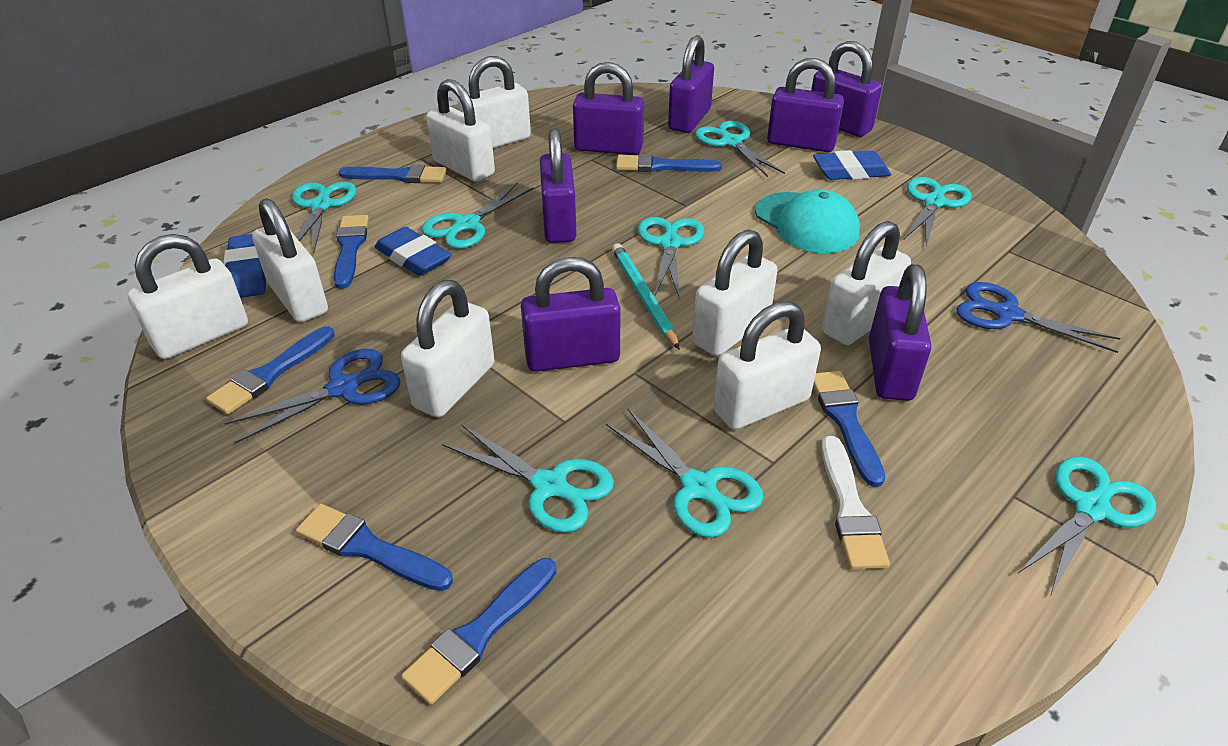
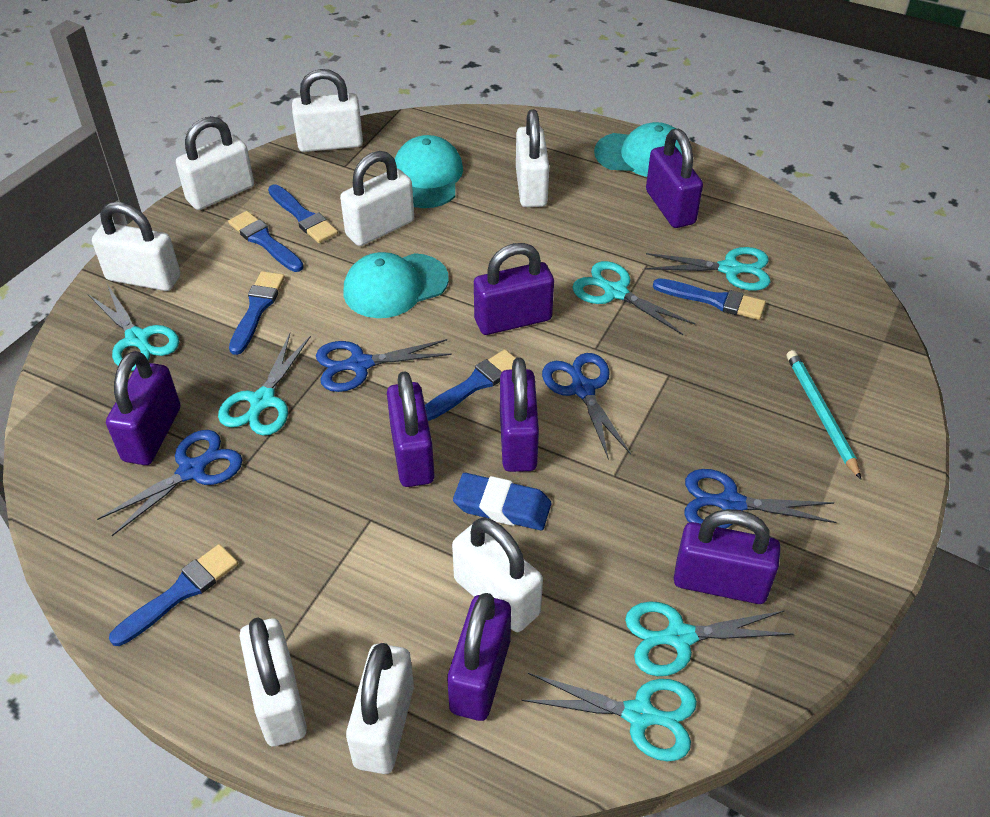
blue brush: [206,326,335,415] [296,504,453,591] [333,215,369,289] [339,164,447,183] [401,558,557,705] [616,154,722,172] [813,371,885,487] = 7 -> [109,544,238,646] [228,211,304,272] [229,271,285,355] [268,184,338,243] [425,349,516,421] [653,278,766,320] = 6
blue eraser: [223,234,266,298] [375,227,452,276] [813,150,891,180] = 3 -> [453,473,551,530] = 1
blue scissors: [224,349,400,444] [956,282,1121,353] = 2 -> [97,430,243,536] [316,339,452,392] [542,353,631,460] [684,469,837,529] = 4
turquoise cap: [755,189,860,253] = 1 -> [343,252,449,318] [395,135,463,208] [594,122,682,177] = 3
turquoise scissors: [292,182,357,253] [421,183,533,249] [442,424,614,533] [606,409,763,538] [638,217,704,299] [695,121,785,177] [904,177,972,246] [1018,457,1156,595] = 8 -> [88,284,179,371] [218,333,311,436] [521,673,697,761] [572,261,695,335] [625,601,793,676] [646,247,770,291] = 6
white brush: [821,436,890,569] = 1 -> none = 0

